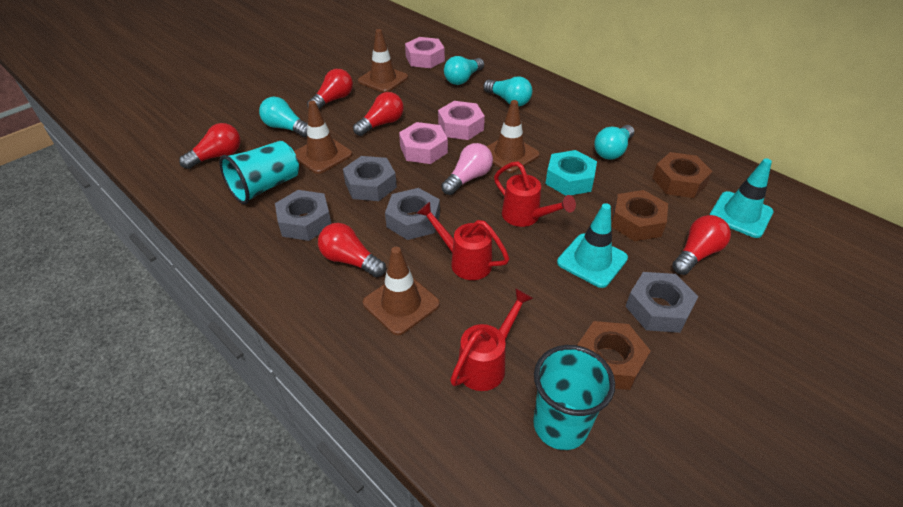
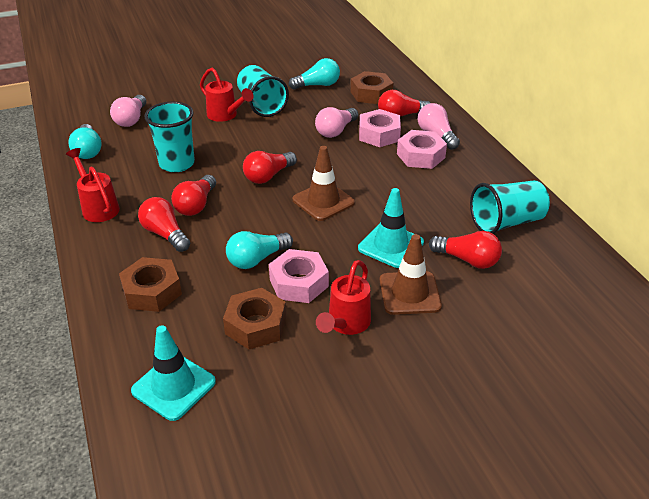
brown traffic cone: [294,101,352,174] [358,29,408,93] [363,247,440,335] [486,100,540,173] = 4 -> [292,146,355,221] [380,234,442,315] = 2
grey nut: [275,190,331,241] [343,156,397,201] [385,188,440,240] [625,272,698,333] = 4 -> none = 0
pink light bulb: [441,143,493,195] = 1 -> [110,95,146,127] [315,107,358,138] [418,103,460,150] = 3
turquoise cup: [219,141,299,204] [533,345,615,450] = 2 -> [144,101,195,172] [237,65,289,117] [470,180,550,234] = 3
turquoise light bulb: [259,97,307,137] [444,56,484,85] [483,76,532,106] [594,125,634,160] = 4 -> [69,124,102,159] [226,231,293,269] [289,58,340,90] = 3
turquoise nut: [545,150,597,196] = 1 -> none = 0

